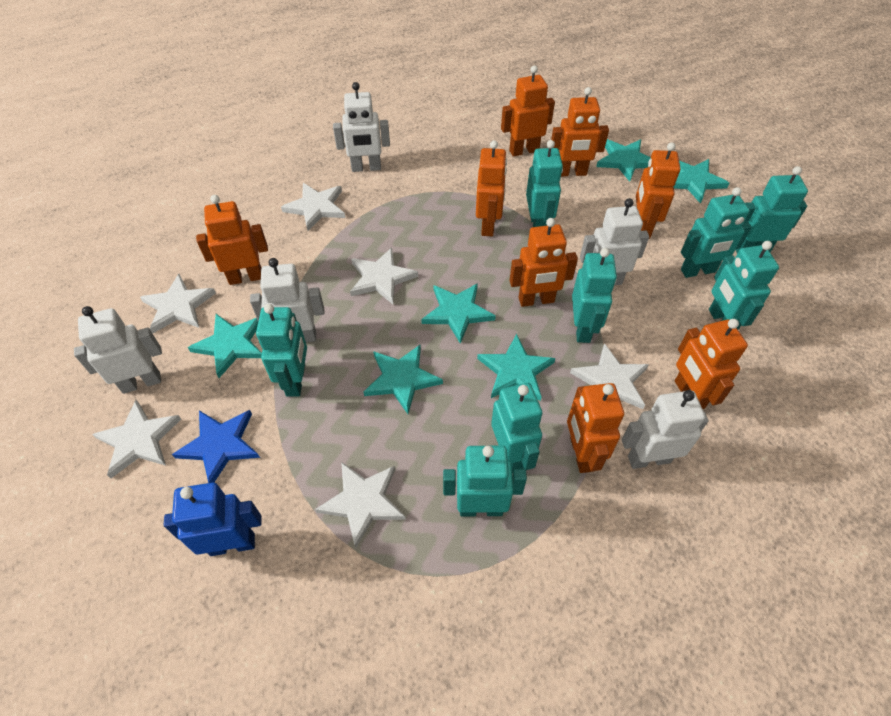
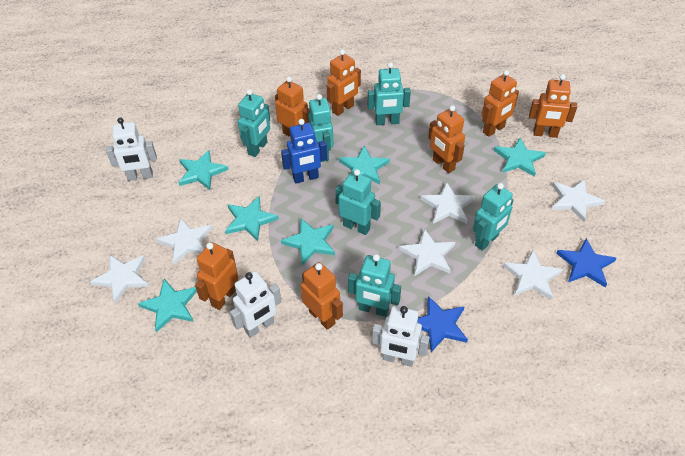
blue star: [172,410,260,483] = 1 -> [417,296,468,352] [556,238,616,288] = 2
orange robot: [196,195,268,285] [476,140,507,236] [501,65,555,157] [509,218,578,307] [551,87,609,177] [567,383,624,473] [636,142,680,239] [675,319,748,409] = 8 -> [195,242,238,310] [275,76,310,136] [301,262,343,330] [327,49,361,116] [428,105,465,173] [481,70,519,137] [529,74,577,138] = 7
turquoise robot: [256,304,307,397] [443,446,527,516] [491,383,542,474] [526,140,563,227] [572,248,617,343] [681,187,751,278] [709,241,779,330] [735,166,808,253] = 8 -> [238,89,270,157] [308,94,334,162] [335,169,381,235] [348,254,401,317] [368,62,411,125] [473,183,514,251] = 6
white robot: [74,306,162,394] [250,258,324,342] [333,82,390,172] [580,198,649,285] [622,390,709,469] = 5 -> [106,117,157,181] [230,271,281,338] [372,306,430,367] = 3

